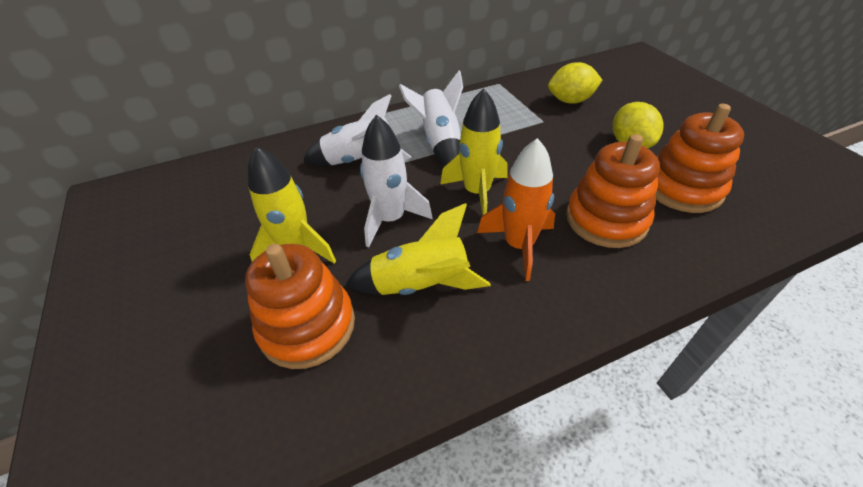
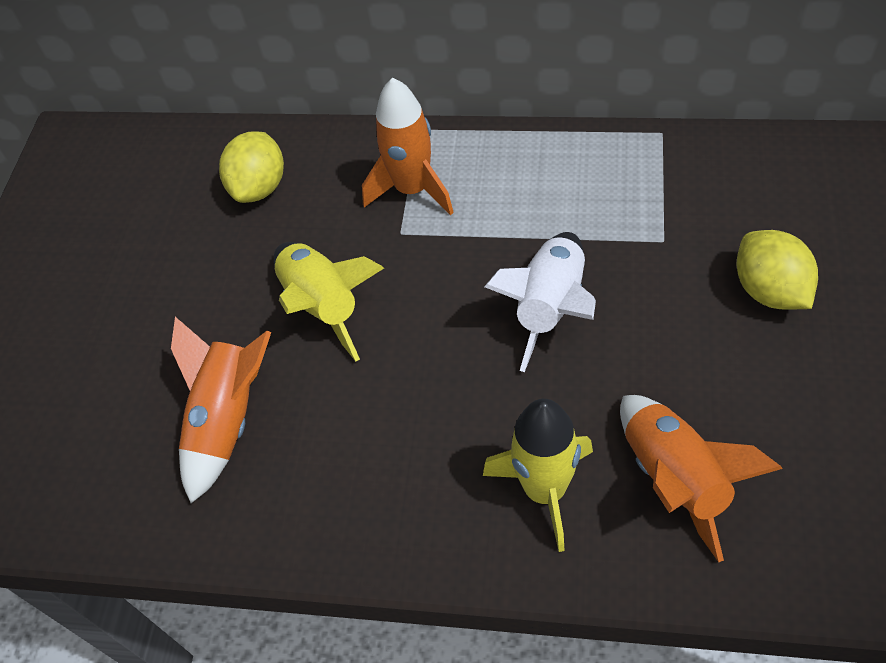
orange rocket: [477,138,555,281] = 1 -> [171,317,271,503] [362,78,454,215] [620,395,783,562] = 3
orange stacking toy: [245,244,355,369] [566,134,660,248] [656,104,744,213] = 3 -> none = 0
white rocket: [303,94,412,165] [360,115,433,247] [399,70,463,166] = 3 -> [484,232,596,372] = 1
yellow rocket: [248,146,336,264] [346,203,491,295] [440,88,508,216] = 3 -> [274,242,384,361] [483,399,593,552] = 2

